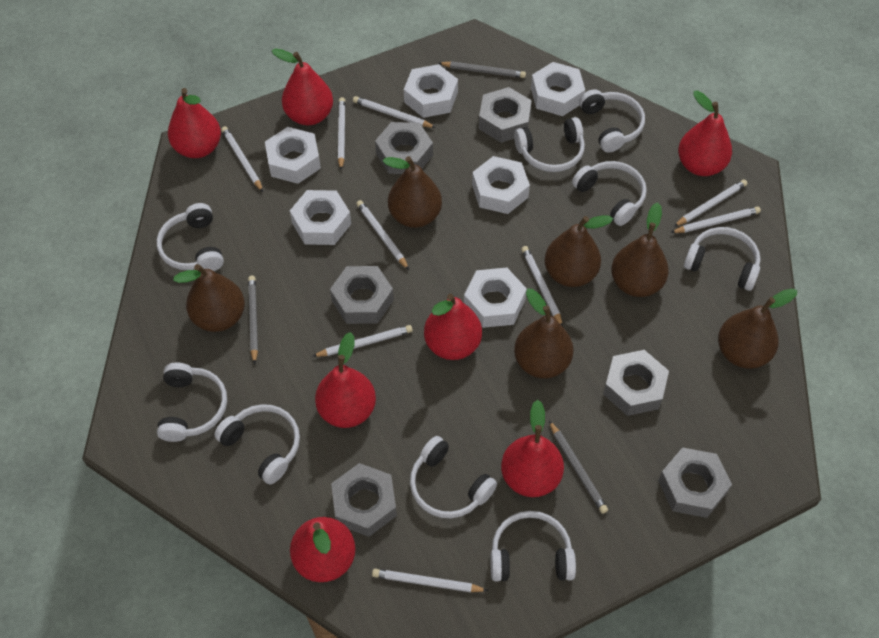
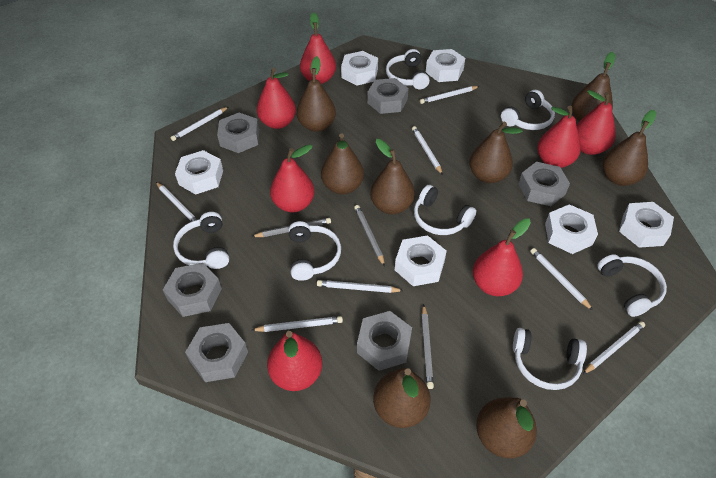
brown pear: [173,264,245,332] [383,156,442,228] [514,289,574,378] [545,215,613,287] [611,202,669,297] [718,288,797,369] = 6 -> [297,56,336,132] [321,133,364,194] [370,139,415,214] [373,368,431,428] [469,121,523,183] [476,397,537,458] [572,52,615,121] [602,110,656,186] = 8
white headphones: [157,203,224,271] [157,363,227,442] [214,404,300,484] [410,436,497,518] [491,511,576,582] [514,117,585,172] [572,161,647,226] [579,89,645,152] [684,227,760,291] = 9 -> [173,212,229,269] [288,221,341,281] [386,49,430,89] [414,185,476,235] [501,90,555,130] [513,328,587,390] [597,254,667,317] = 7
white pencil: [221,126,263,192] [312,325,413,357] [338,97,346,170] [353,96,436,128] [356,200,409,270] [372,569,488,592] [521,246,563,327] [670,206,761,233] [674,179,747,226] = 9 -> [156,182,198,222] [170,107,228,141] [252,316,343,332] [317,280,404,293] [412,126,443,175] [420,86,480,104] [530,248,593,310] [583,321,645,374] = 8

